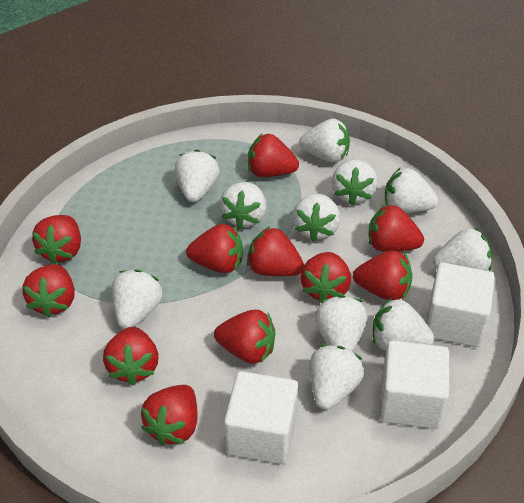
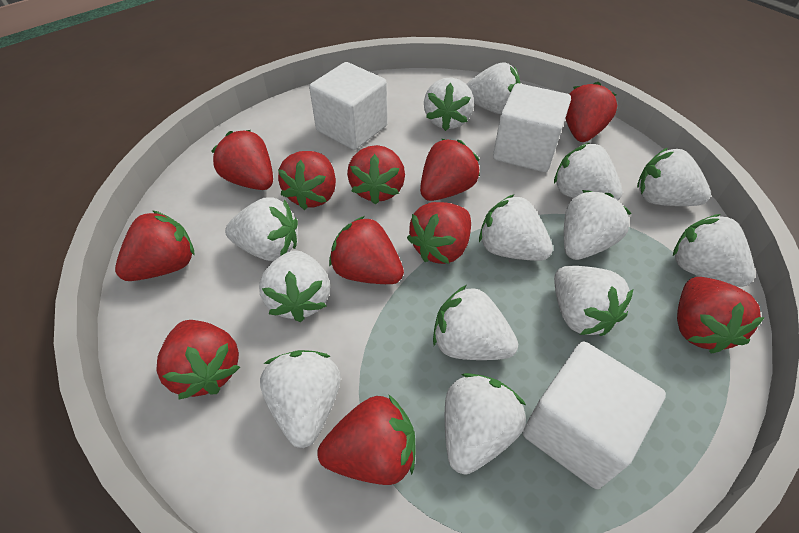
white strawberry: [112,269,163,329] [175,150,220,202] [220,182,267,229] [293,194,340,242] [299,119,350,163] [309,345,364,410] [314,295,368,352] [332,159,378,205] [373,298,434,351] [385,167,438,213] [433,228,492,271] = 11 -> [225,197,298,261] [259,251,330,322] [260,350,341,448] [424,78,474,131] [433,285,518,360] [445,373,526,475] [467,62,520,114] [479,194,553,261] [554,143,622,200] [554,266,633,336] [564,190,632,260] [637,148,711,206] [673,214,755,287] = 13

